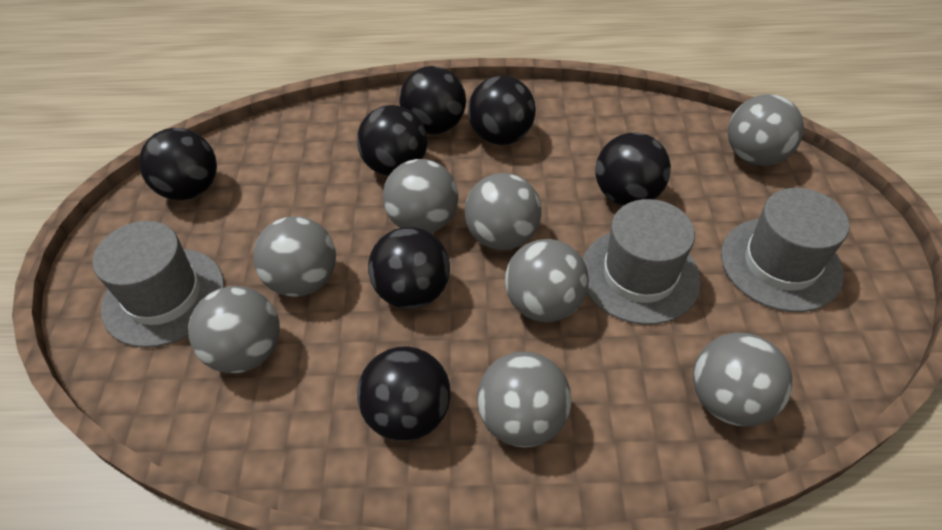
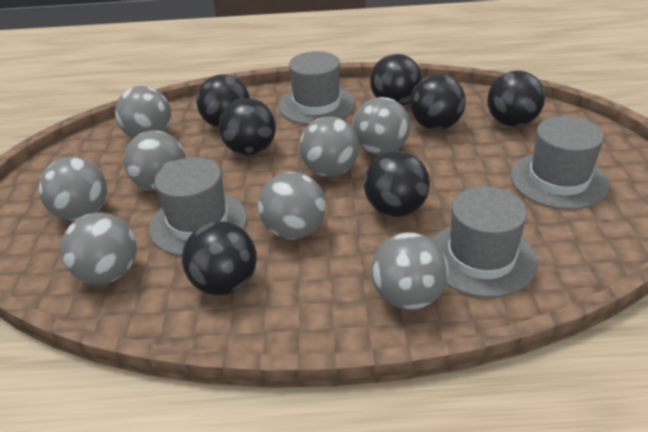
grey hat: [93,221,224,348] [583,199,701,325] [721,188,849,312] = 3 -> [149,157,247,256] [279,51,355,125] [432,186,537,298] [511,116,609,210] = 4

